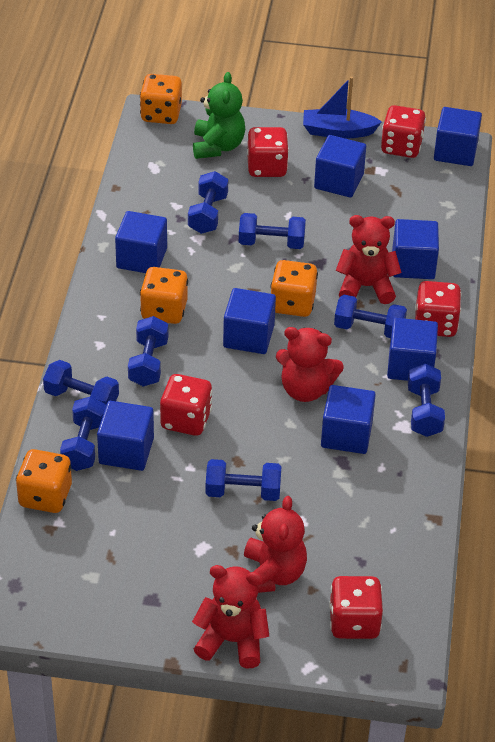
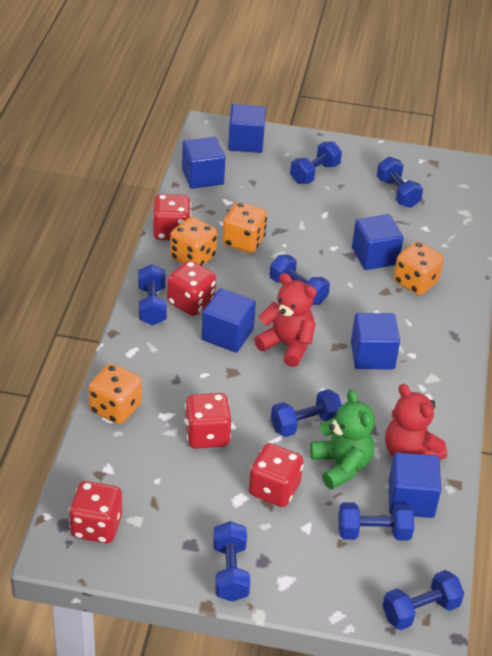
blue boat: [303,76,382,139] = 1 -> none = 0
blue cube: [97,401,154,471] [115,211,167,273] [223,288,276,354] [314,135,366,198] [321,385,376,454] [387,318,438,381] [392,219,439,279] [434,107,482,166] = 8 -> [182,137,225,189] [202,288,256,353] [228,104,266,153] [351,313,400,369] [352,214,404,270] [389,452,441,518] = 6
red teddy bear: [192,565,269,668] [244,496,307,593] [276,327,344,402] [336,215,401,304] = 4 -> [254,273,317,367] [385,384,447,460] = 2

